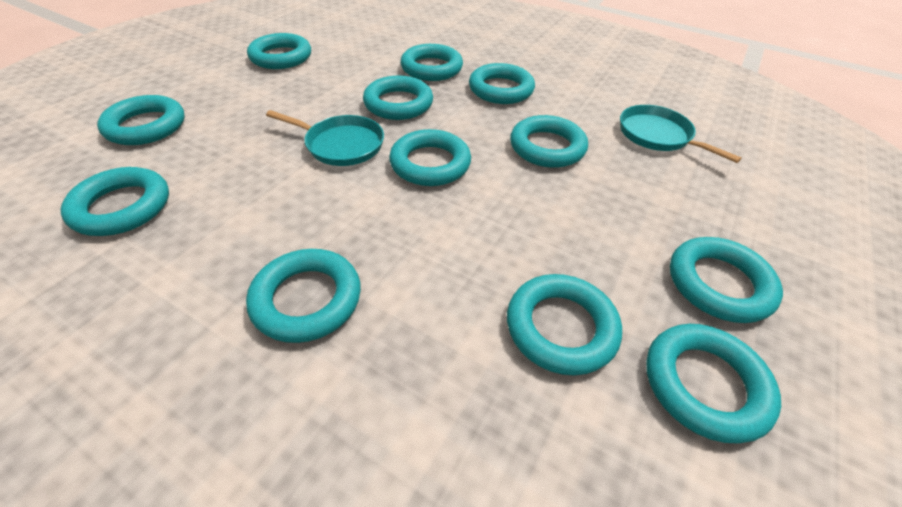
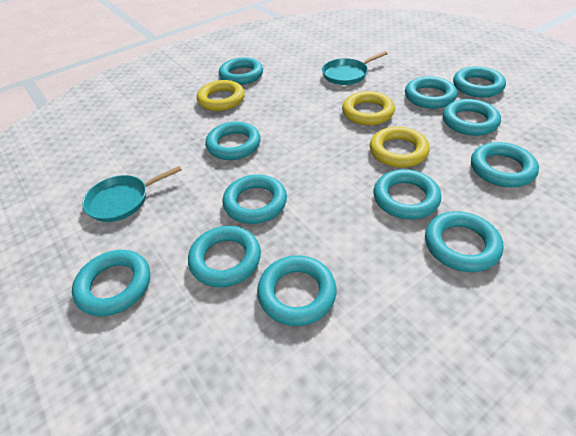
yellow ring: none = 0 -> [197,80,245,111] [342,91,395,125] [370,127,430,168] = 3

